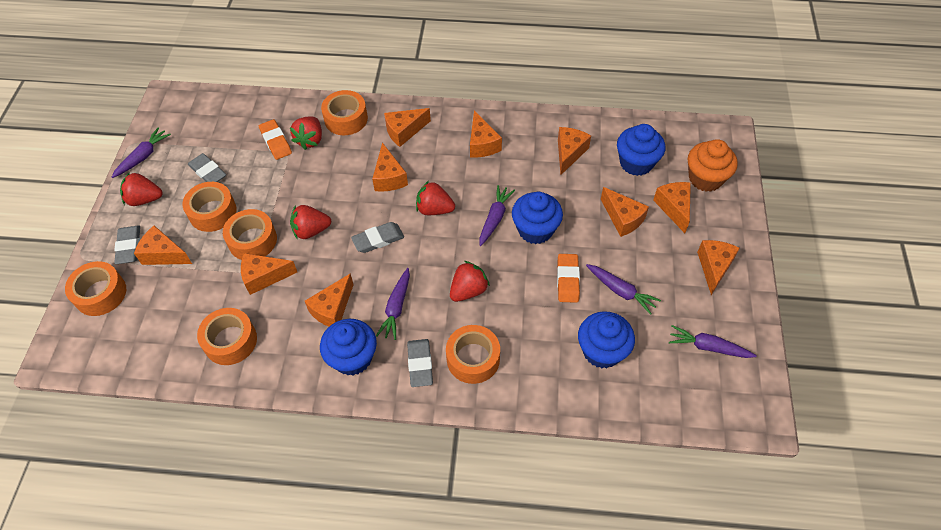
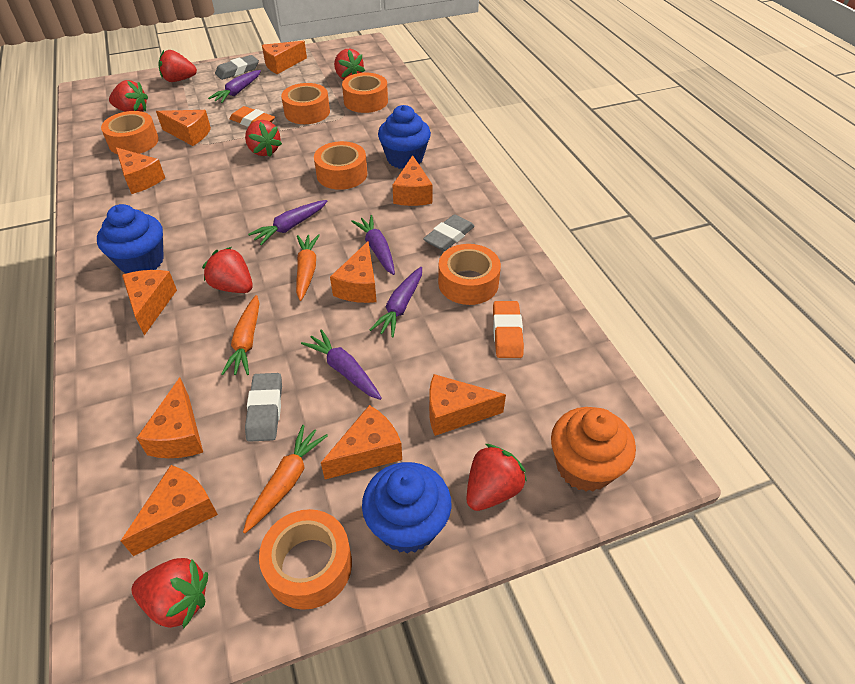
blue cupcake: [320,319,377,375] [512,192,563,244] [578,311,635,368] [617,124,665,176] = 4 -> [97,204,164,274] [362,462,452,554] [378,105,431,169] = 3
grey eraser: [114,225,140,264] [188,153,226,182] [351,222,404,253] [407,339,433,387] = 4 -> [215,55,259,80] [245,373,282,442] [423,214,475,251] = 3
orange carrot: none = 0 -> [221,295,260,375] [243,425,328,533] [296,234,320,301] = 3
red strawberry: [120,172,162,206] [290,117,322,150] [290,205,331,240] [416,181,455,215] [450,261,490,302] = 5 -> [109,80,148,112] [132,558,208,629] [158,50,197,82] [202,247,253,293] [245,120,282,157] [334,49,365,80] [466,444,527,511] = 7

